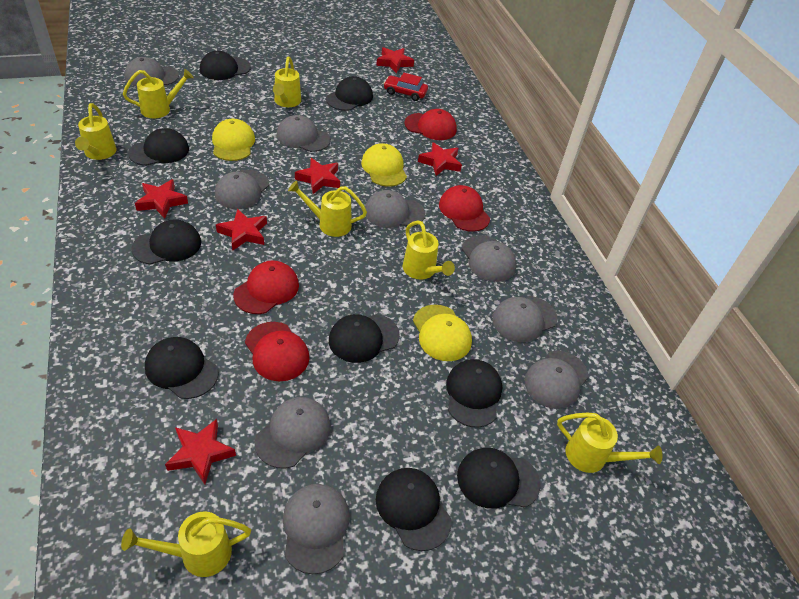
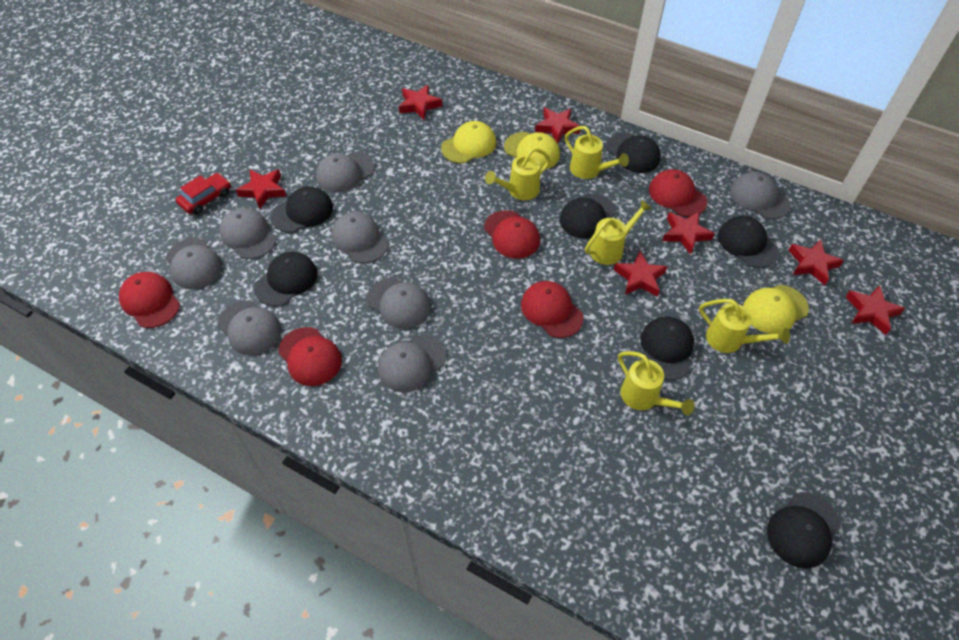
black cap: [128,128,189,166] [131,219,201,264] [145,337,219,399] [200,51,251,80] [326,76,373,111] [329,314,400,363] [376,468,452,551] [446,359,502,428] [457,448,541,509] = 9 -> [254,252,318,306] [271,186,333,233] [560,193,616,239] [606,133,661,173] [640,316,694,380] [718,216,779,268] [767,492,841,568] = 7
grey cap: [124,57,179,87] [215,170,269,209] [255,397,331,468] [277,115,331,152] [283,484,350,574] [365,190,425,228] [462,235,517,282] [492,296,557,342] [525,351,589,409] = 9 -> [166,238,222,289] [218,300,281,355] [219,208,276,259] [316,153,374,192] [332,212,388,263] [367,278,431,329] [378,335,446,392] [730,172,791,219] = 8
red cap: [233,260,299,314] [245,322,310,381] [404,109,457,140] [439,185,490,232] = 4 -> [119,272,180,328] [278,327,342,386] [484,210,540,259] [521,281,584,338] [649,169,707,217] = 5
red star: [135,179,188,219] [165,419,236,484] [216,209,267,251] [295,158,340,194] [376,47,414,74] [418,142,462,176] = 6 -> [236,169,286,209] [399,85,442,120] [535,108,580,144] [614,251,668,297] [663,212,715,255] [788,239,844,285] [846,285,905,335] = 7
yellow watering can: [75,103,117,160] [121,511,251,577] [123,69,194,118] [273,57,301,107] [288,181,367,237] [403,221,455,279] [557,412,662,473] = 7 -> [485,148,551,200] [565,126,629,179] [585,200,652,265] [618,351,695,415] [699,299,790,353] = 5

